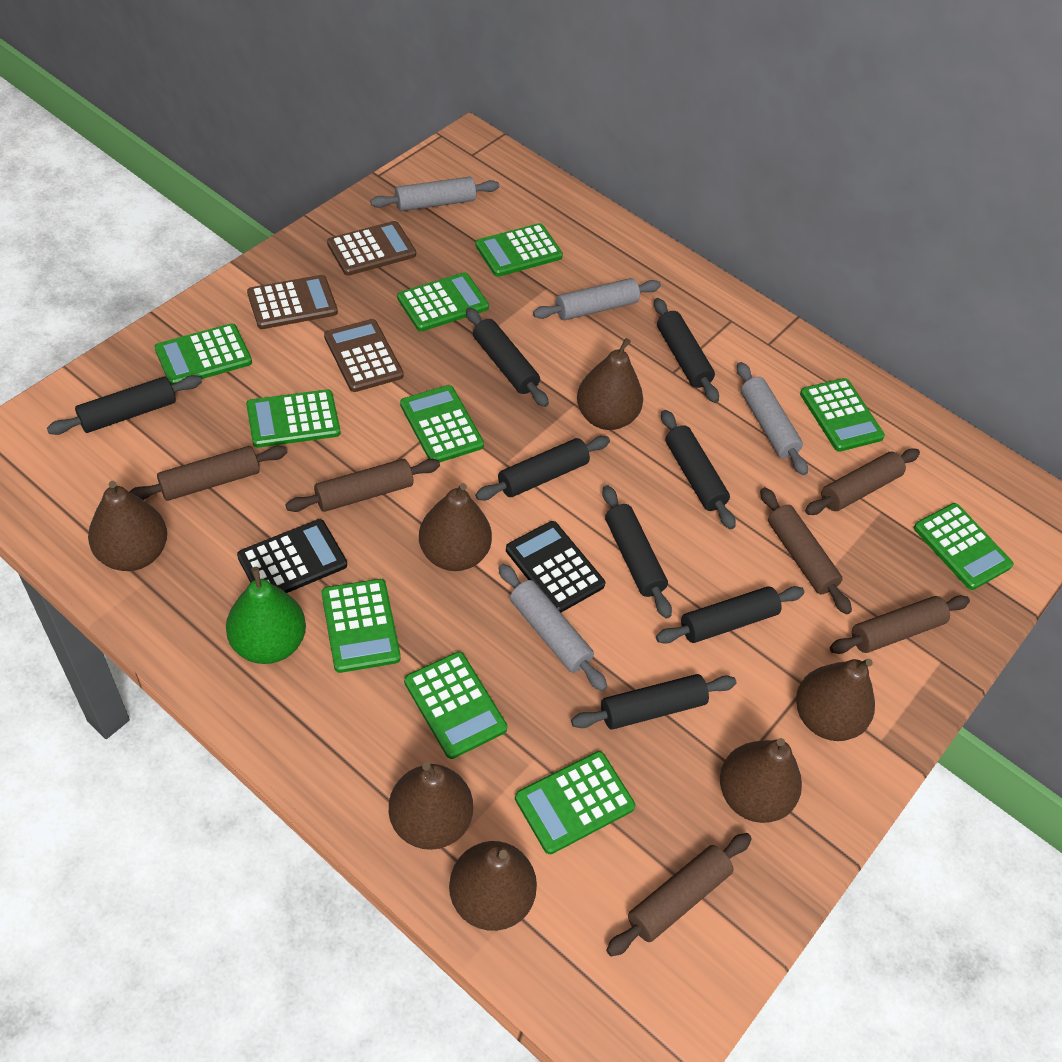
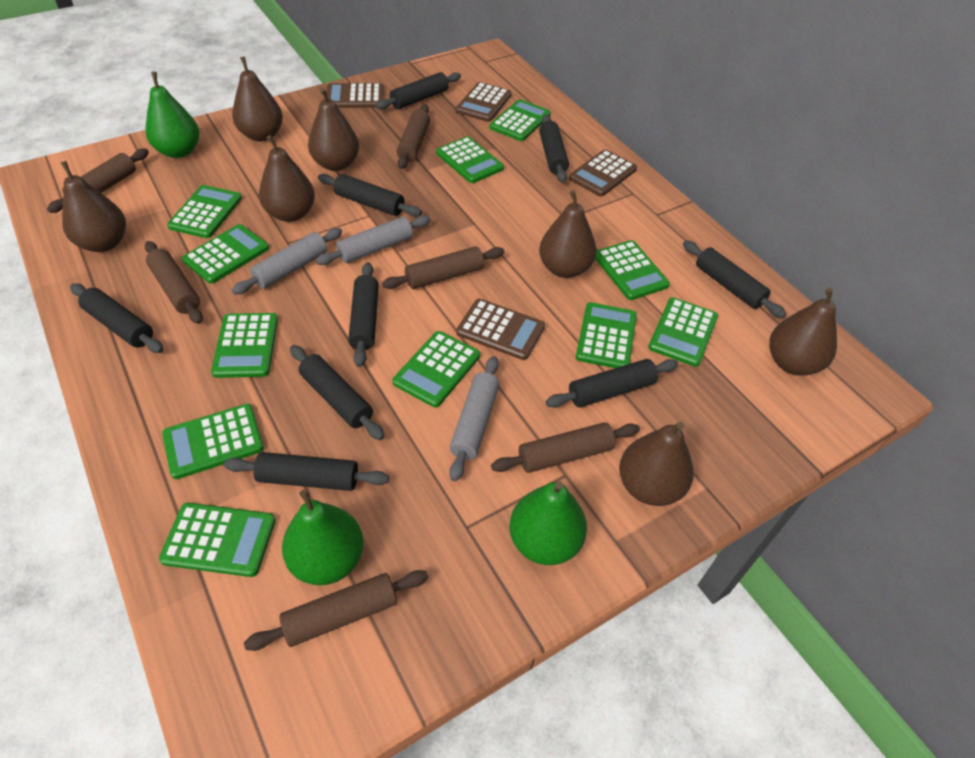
black calculator: [237,519,347,593] [506,521,605,613] = 2 -> none = 0
black rolling pin: [47,375,202,435] [466,307,549,407] [475,436,610,500] [571,674,736,730] [602,485,672,619] [654,298,719,403] [656,586,805,644] [661,410,736,529] = 8 -> [70,283,164,353] [224,452,389,491] [290,345,385,440] [318,174,422,217] [348,262,379,367] [376,72,461,110] [539,115,569,183] [546,359,678,408] [683,240,786,318] = 9
brown calculator: [247,275,338,329] [324,319,403,392] [327,221,416,276] = 3 -> [326,83,384,108] [456,82,512,122] [456,299,545,360] [569,149,637,197] = 4
green calculator: [154,323,252,385] [246,390,340,448] [322,579,401,673] [397,272,489,331] [400,385,484,462] [404,652,507,759] [475,223,563,277] [515,751,635,854] [800,378,885,452] [914,503,1014,590] = 10 -> [159,503,276,577] [162,404,264,479] [167,185,242,238] [182,224,269,284] [211,313,278,378] [392,331,480,407] [436,136,504,183] [490,99,551,141] [576,302,637,368] [595,240,670,300] [648,297,718,367] = 11
green pear: [226,567,306,664] = 1 -> [146,72,199,158] [282,490,364,585] [509,481,587,565] = 3
grey rolling pin: [370,177,499,211] [498,564,607,691] [533,278,661,320] [737,362,808,475] = 4 -> [232,228,342,295] [316,215,431,265] [449,356,500,481] = 3

